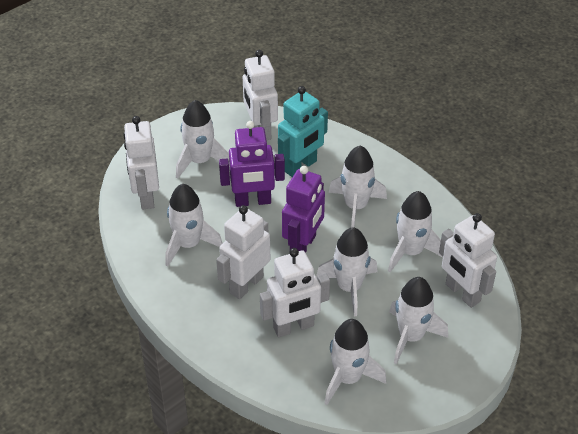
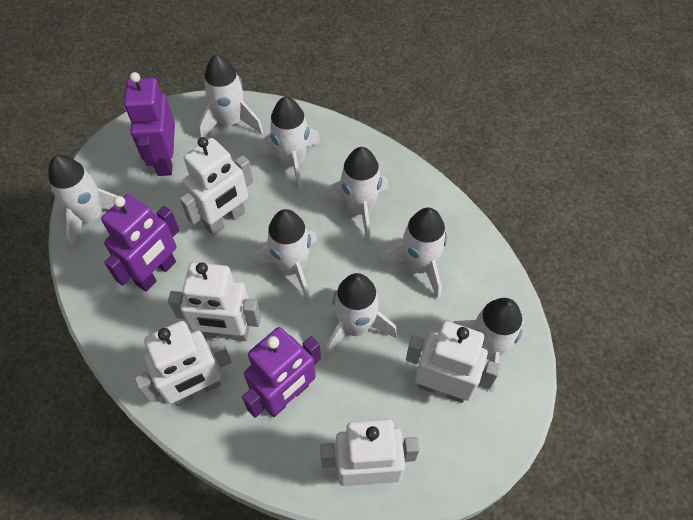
purple robot: [219,121,285,207] [282,166,325,253] = 2 -> [101,194,179,292] [124,72,175,176] [242,327,321,418] = 3
turquoise robot: [278,86,328,177] = 1 -> none = 0
white rocket: [166,184,223,267] [176,100,230,179] [316,227,377,316] [324,319,387,405] [329,146,387,228] [388,191,443,272] [389,277,448,364] = 7 -> [48,155,117,249] [198,54,263,138] [252,209,317,301] [258,97,321,192] [323,147,389,242] [325,273,397,357] [379,208,447,299] [453,298,525,391] = 8

